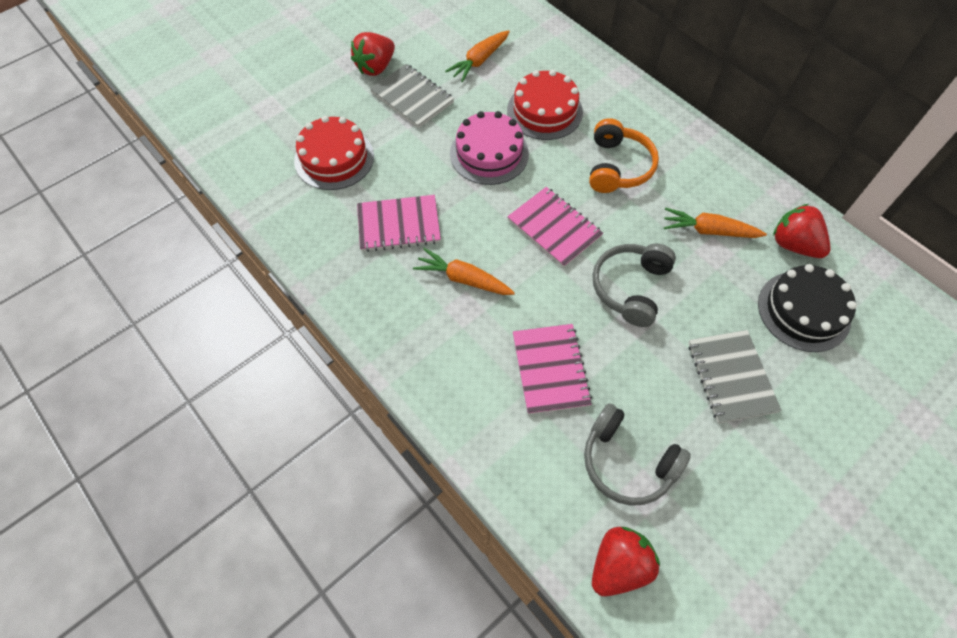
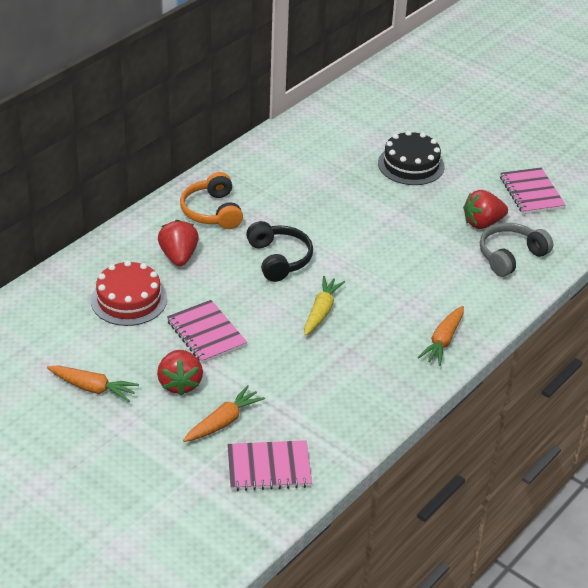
black headphones: none = 0 -> [246,221,313,282] = 1
grey headphones: [584,403,691,506] [592,243,676,327] = 2 -> [480,223,553,277] = 1
grey notebook: [370,64,454,128] [688,330,782,424] = 2 -> none = 0
pink cake: [450,111,529,185] = 1 -> none = 0
red cake: [294,116,374,190] [507,70,583,140] = 2 -> [91,260,167,326] = 1
yellow carrot: none = 0 -> [304,276,345,336] = 1

